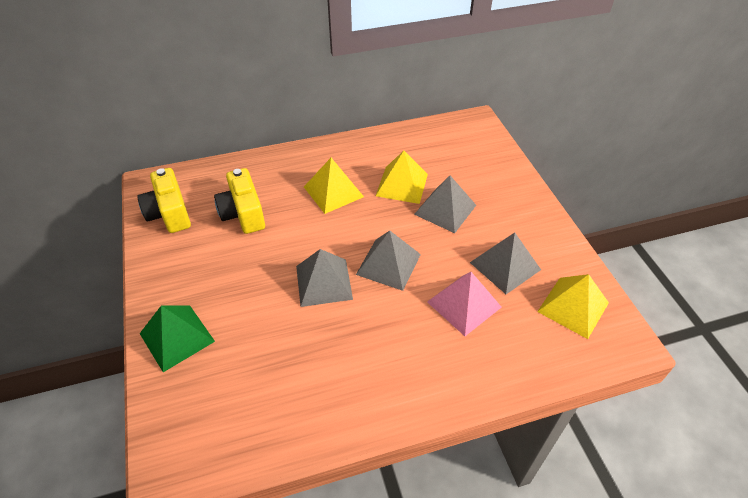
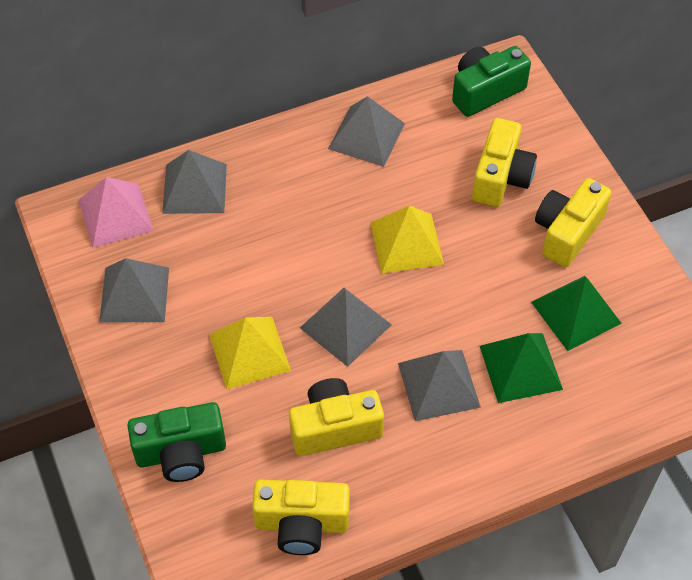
green camera: none = 0 -> [127,402,226,482] [452,46,531,117] = 2
green pyramid: [140,305,215,372] = 1 -> [480,333,563,403] [531,276,622,351] = 2
grey pyramid: [296,249,353,307] [356,231,421,291] [414,176,476,233] [470,232,541,294] = 4 -> [99,258,169,322] [162,150,227,214] [300,288,392,367] [328,96,405,167] [398,350,481,421] = 5
yellow camera: [137,168,191,233] [214,168,265,234] = 2 -> [252,480,350,555] [289,378,384,456] [472,118,537,207] [535,178,612,267] = 4
yellow pyramid: [304,158,364,214] [376,151,428,204] [537,274,609,339] = 3 -> [209,317,291,389] [370,206,444,273] = 2

